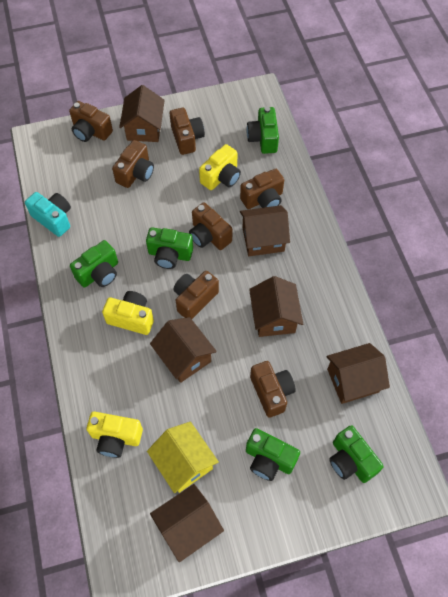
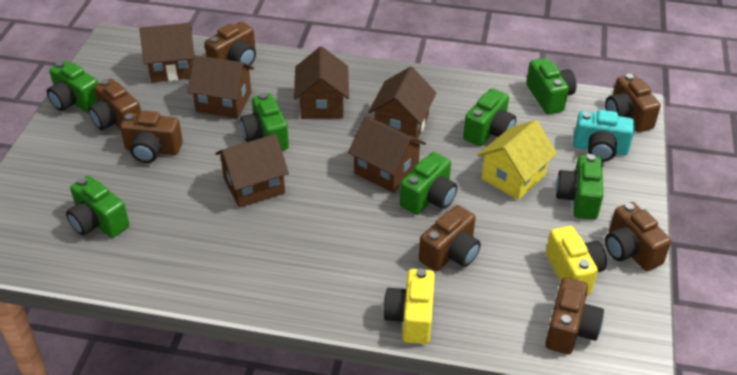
green camera: [70,240,118,287] [146,227,193,269] [246,107,279,154] [246,428,300,481] [329,425,384,483] = 5 -> [47,60,98,113] [66,176,129,238] [240,93,289,150] [400,152,457,215] [463,88,516,146] [526,58,576,114] [556,154,603,220] = 7
yellow camera: [87,412,143,458] [102,291,154,335] [199,144,241,190] = 3 -> [383,268,435,344] [546,226,607,295] = 2

